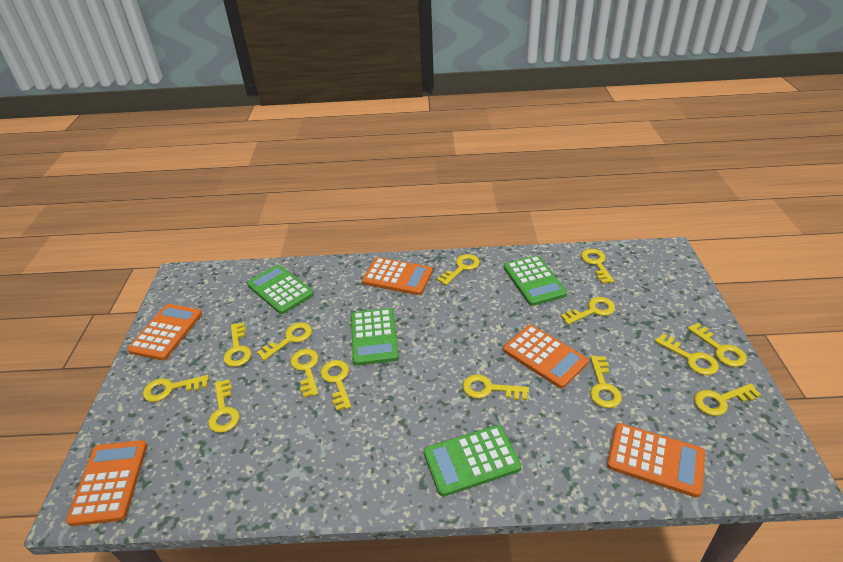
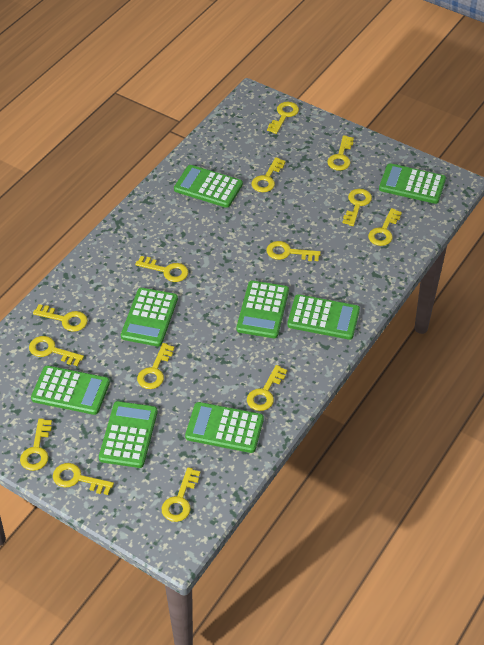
green calculator: [247,265,314,314] [351,308,399,366] [424,425,521,497] [504,255,567,306] = 4 -> [31,365,110,415] [99,401,158,468] [121,288,178,346] [174,165,243,208] [185,402,264,453] [236,281,289,338] [287,294,360,340] [379,163,446,204] = 8
orange calculator: [66,440,147,526] [127,304,202,360] [362,257,433,295] [503,325,589,389] [607,423,705,498] = 5 -> none = 0

